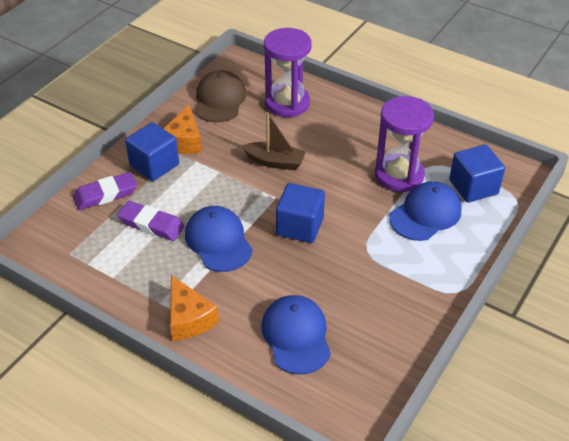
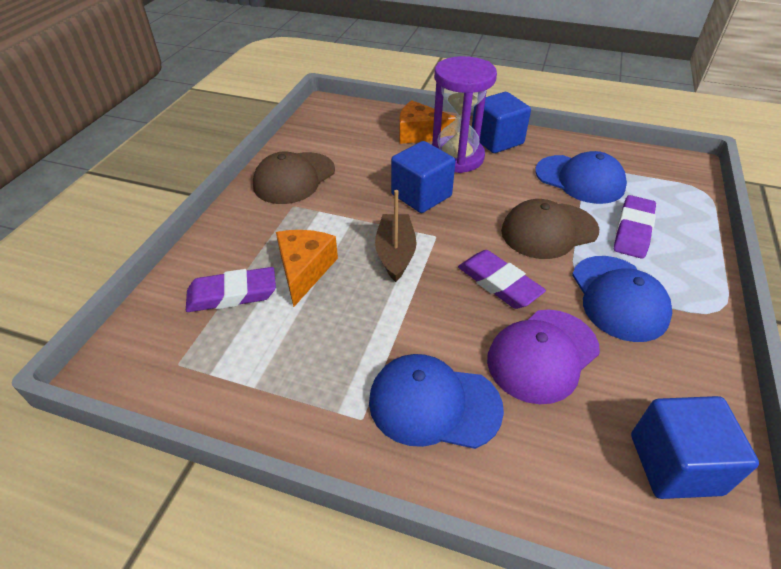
brown cap: [195,70,246,122] = 1 -> [253,151,335,204] [501,199,599,259] = 2
purple cap: none = 0 -> [487,310,600,404] = 1
purple eraser: [73,172,137,210] [117,201,185,241] = 2 -> [186,267,276,312] [458,250,546,309] [614,195,656,259] = 3
purple hourglass: [264,28,312,117] [375,96,434,192] = 2 -> [432,56,497,173] = 1

